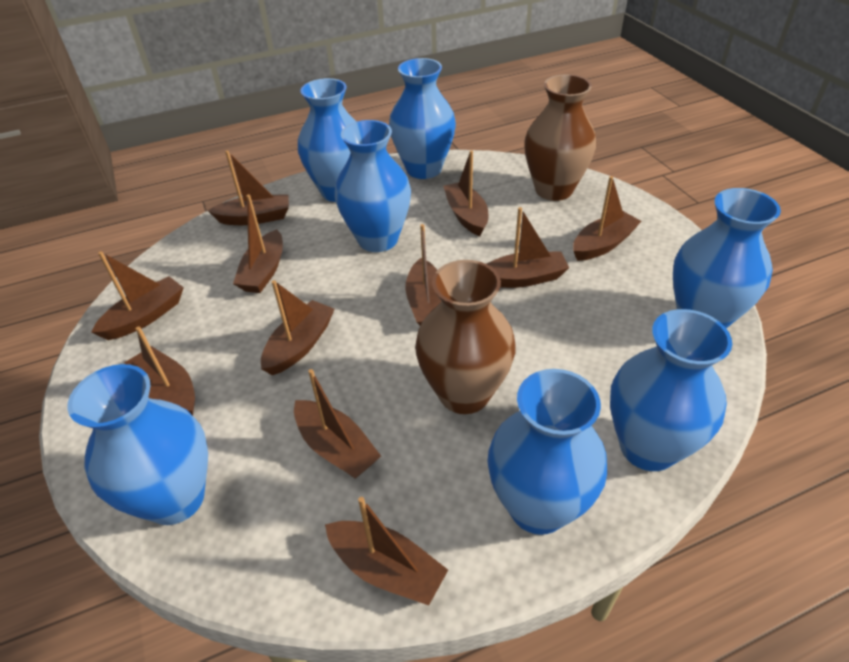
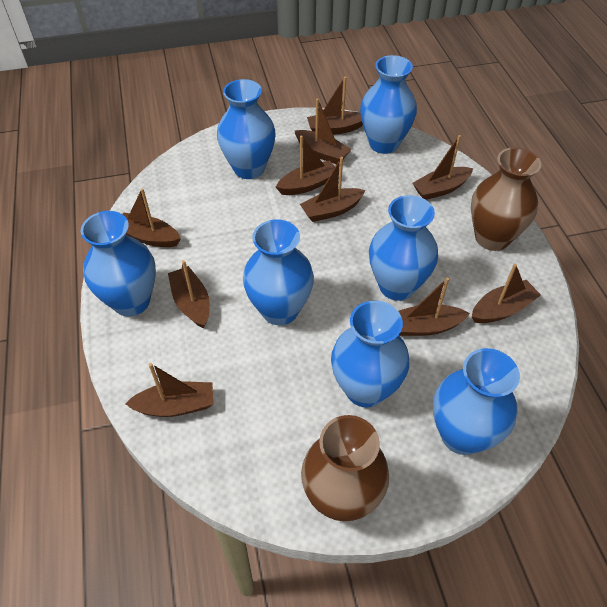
brown boat: [91,251,184,340] [124,326,195,416] [208,150,289,225] [233,195,283,293] [261,280,335,375] [294,369,381,479] [325,497,448,605] [405,224,441,325] [443,150,488,236] [487,207,569,288] [573,176,641,261] = 11 -> [123,188,181,247] [125,363,214,417] [168,260,210,328] [276,136,335,195] [295,98,352,165] [300,157,365,222] [307,77,363,135] [398,278,470,336] [413,135,473,200] [472,264,541,323] = 10

